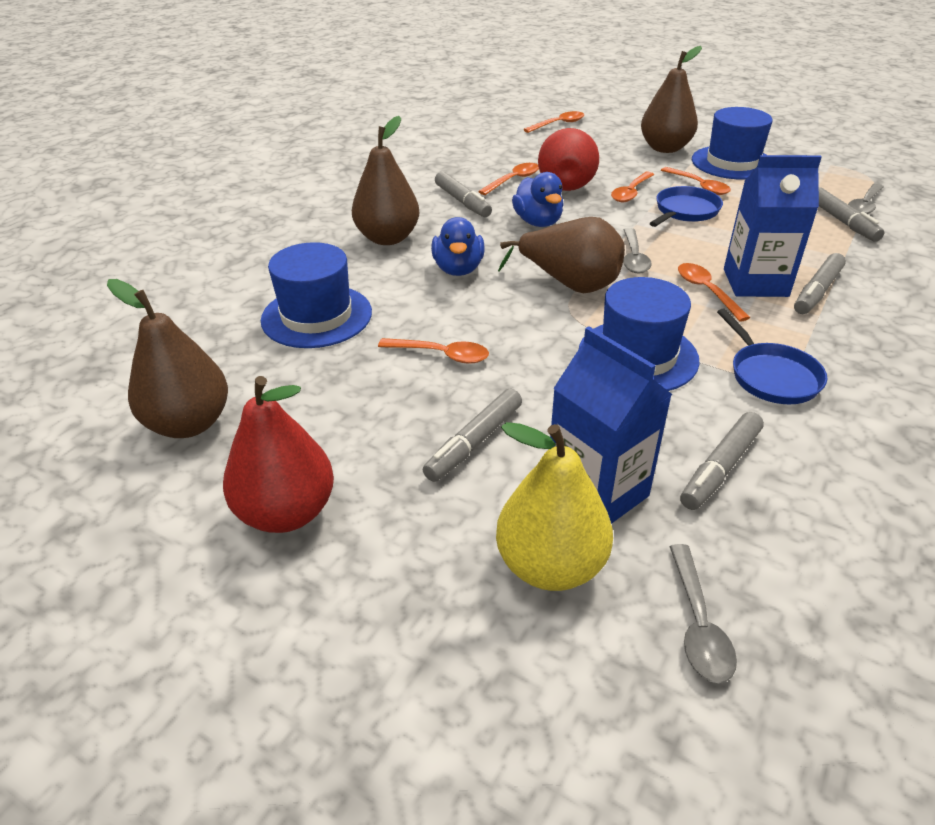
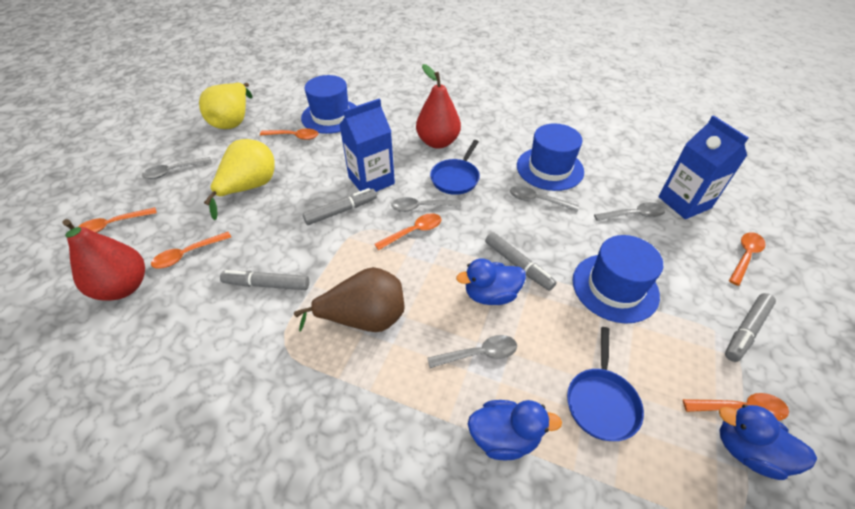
blue duck: [431,217,485,276] [512,172,564,227] = 2 -> [456,258,526,305] [468,400,562,461] [719,404,817,480] = 3
brown pear: [107,279,228,438] [352,116,419,245] [498,217,625,293] [641,46,702,153] = 4 -> [294,267,405,332] = 1
grey marker: [423,388,522,482] [435,172,492,217] [680,412,764,510] [794,253,846,314] [819,187,885,242] = 5 -> [220,270,309,290] [303,188,377,225] [485,232,557,291] [725,293,776,362] = 4
grey spoon: [623,228,652,274] [670,544,737,683] [848,183,884,214] = 3 -> [142,157,212,179] [391,197,462,212] [427,335,517,368] [510,186,579,212] [594,202,665,221] = 5
yellow pear: [496,422,613,591] = 1 -> [199,83,252,129] [204,139,275,220] = 2

